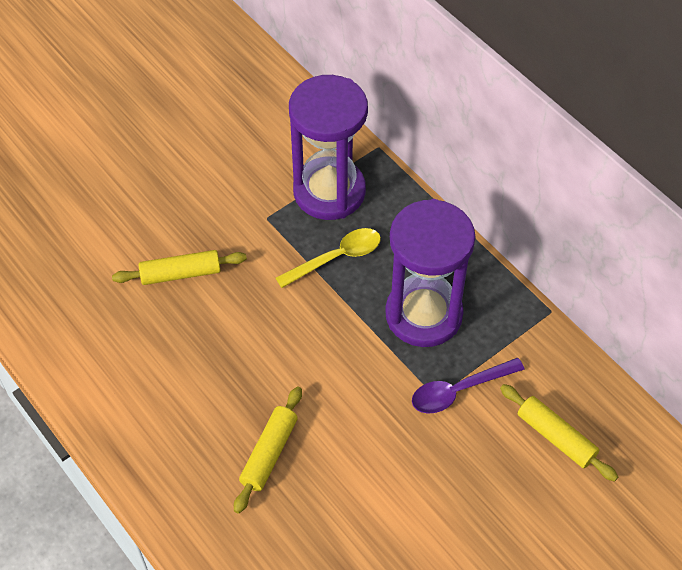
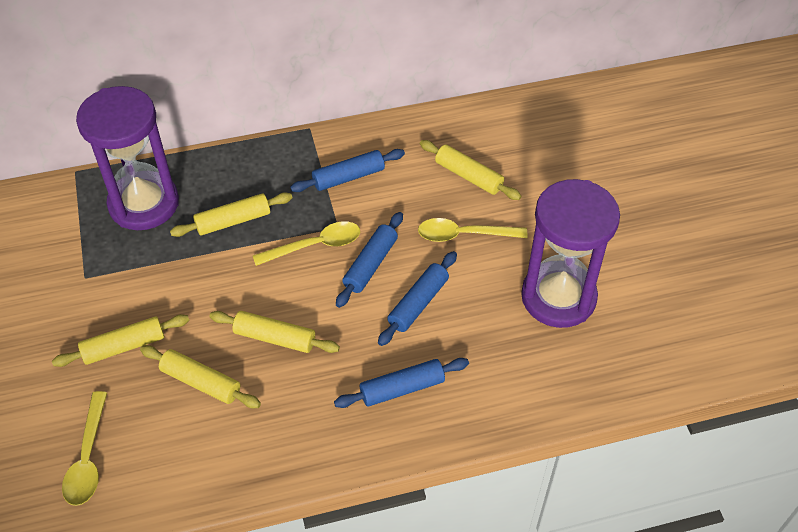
blue rolling pin: none = 0 -> [290,149,405,192] [334,358,469,408] [336,212,403,308] [378,251,457,346] = 4
purple spoon: [412,358,525,414] = 1 -> none = 0
yellow rolling pin: [112,250,247,285] [234,387,302,514] [500,384,618,482] = 3 -> [52,314,189,367] [140,345,261,408] [170,192,292,237] [209,311,340,353] [420,140,522,200] = 5
yellow spoon: [276,228,381,288] = 1 -> [62,391,107,506] [253,221,360,266] [418,218,528,242] = 3

